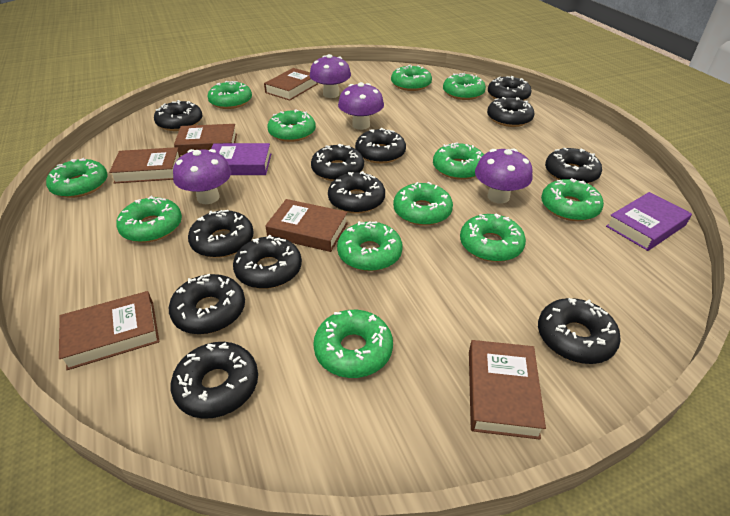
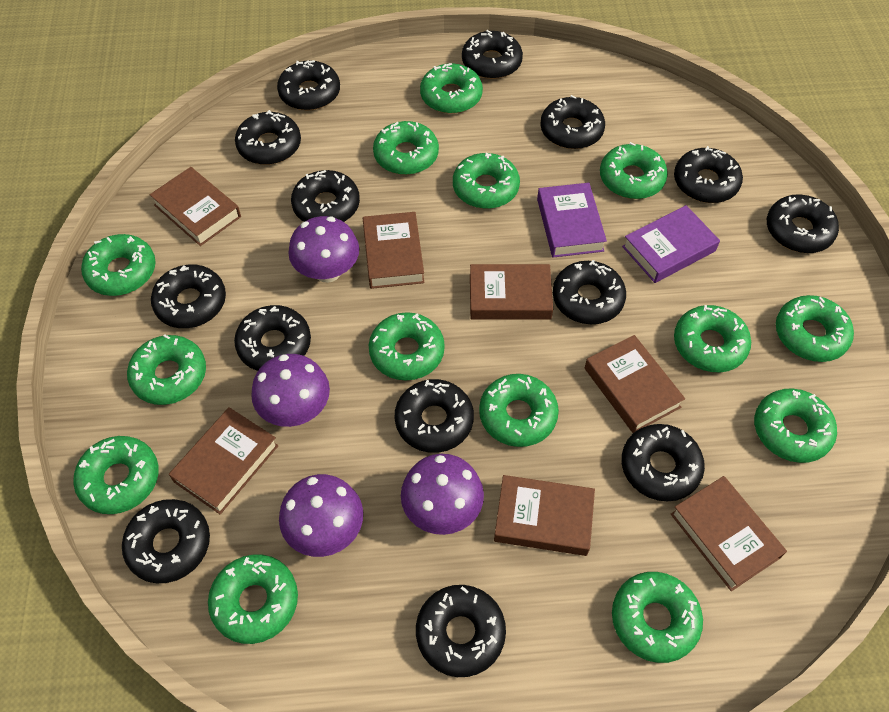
black donut: [154,100,203,131] [169,274,245,334] [171,342,258,419] [188,210,254,258] [233,235,302,289] [311,144,364,181] [328,171,385,213] [355,128,406,163] [487,97,534,127] [488,76,532,100] [538,298,621,364] [545,147,602,184] = 12 -> [122,499,210,583] [151,264,226,328] [234,305,311,371] [235,110,301,165] [277,60,340,110] [291,170,360,222] [395,379,474,453] [416,585,506,677] [462,30,523,79] [540,95,605,149] [553,260,626,324] [621,424,705,501] [674,146,743,203] [767,194,839,253] = 14
brown book: [59,291,159,370] [109,147,181,183] [174,124,237,155] [264,68,318,101] [265,199,348,252] [469,340,546,440] = 6 -> [150,167,241,246] [169,407,279,514] [363,212,424,289] [470,264,553,320] [494,475,595,556] [585,335,685,433] [671,476,787,591] = 7
green donut: [46,158,108,198] [116,196,182,243] [207,81,252,109] [267,109,316,142] [313,310,393,378] [337,221,403,271] [391,65,432,91] [393,182,453,226] [433,142,484,180] [443,73,486,100] [460,213,526,262] [541,178,604,221] = 12 -> [73,436,159,514] [81,234,156,296] [127,334,206,405] [208,555,298,644] [369,312,445,380] [373,121,439,175] [420,63,483,114] [453,152,520,209] [479,374,559,447] [600,142,668,199] [612,572,703,663] [674,305,751,372] [754,388,837,463] [776,295,854,362] = 14

